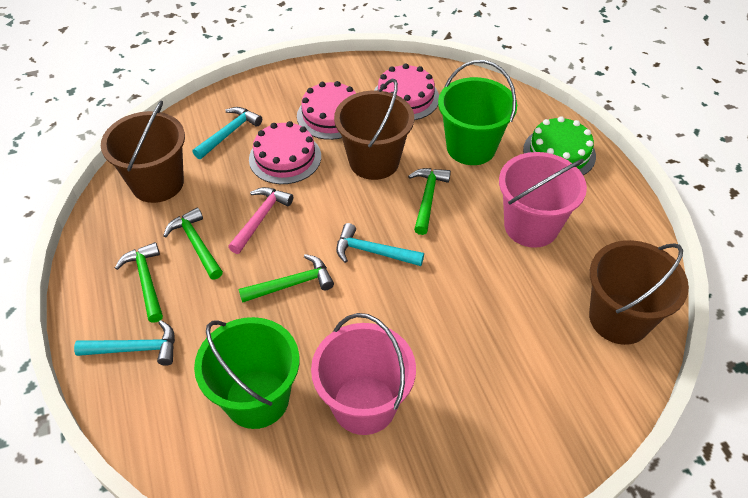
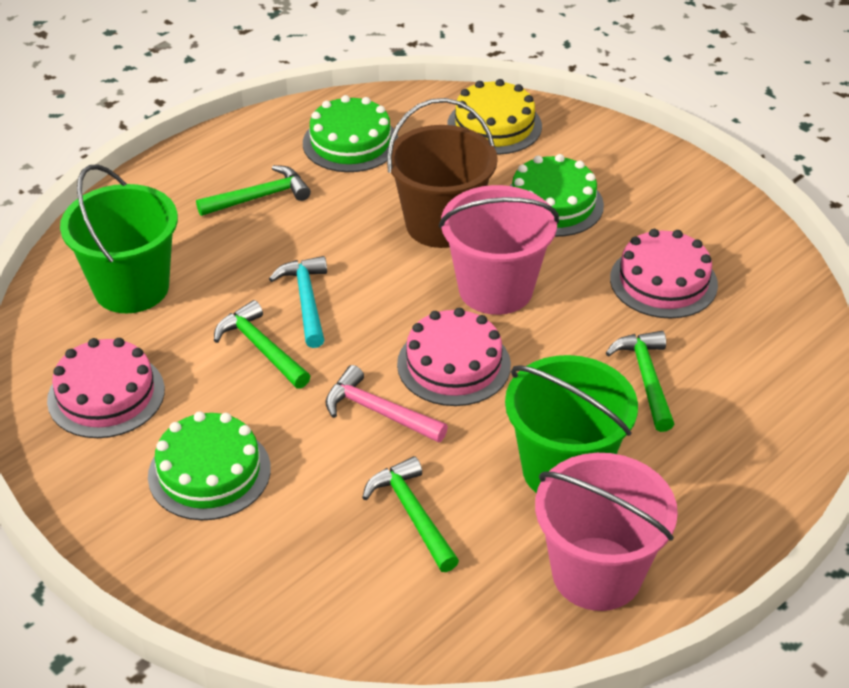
brown bucket: [101,100,185,203] [334,79,414,180] [589,240,689,345] = 3 -> [387,98,498,248] = 1
green cake: [523,116,596,175] = 1 -> [148,411,271,520] [303,95,398,172] [510,154,604,237] = 3
turquoise hammer: [74,320,175,366] [193,107,262,159] [336,223,424,266] = 3 -> [269,256,327,348] = 1
yellow cake: none = 0 -> [447,79,542,155] = 1

